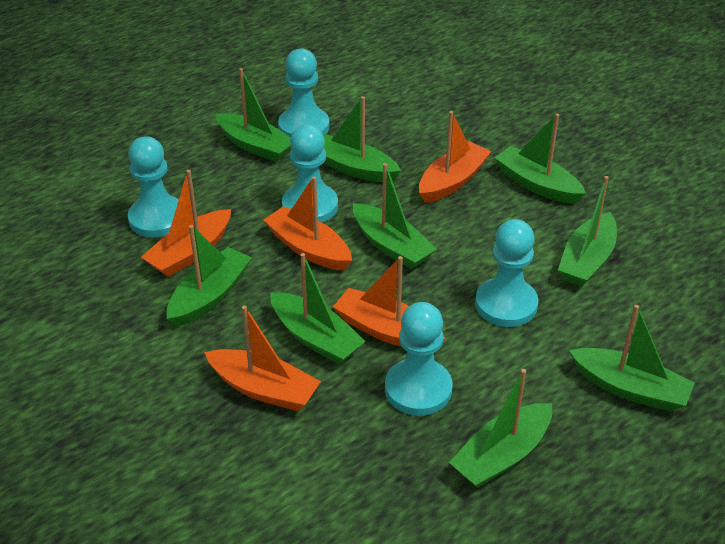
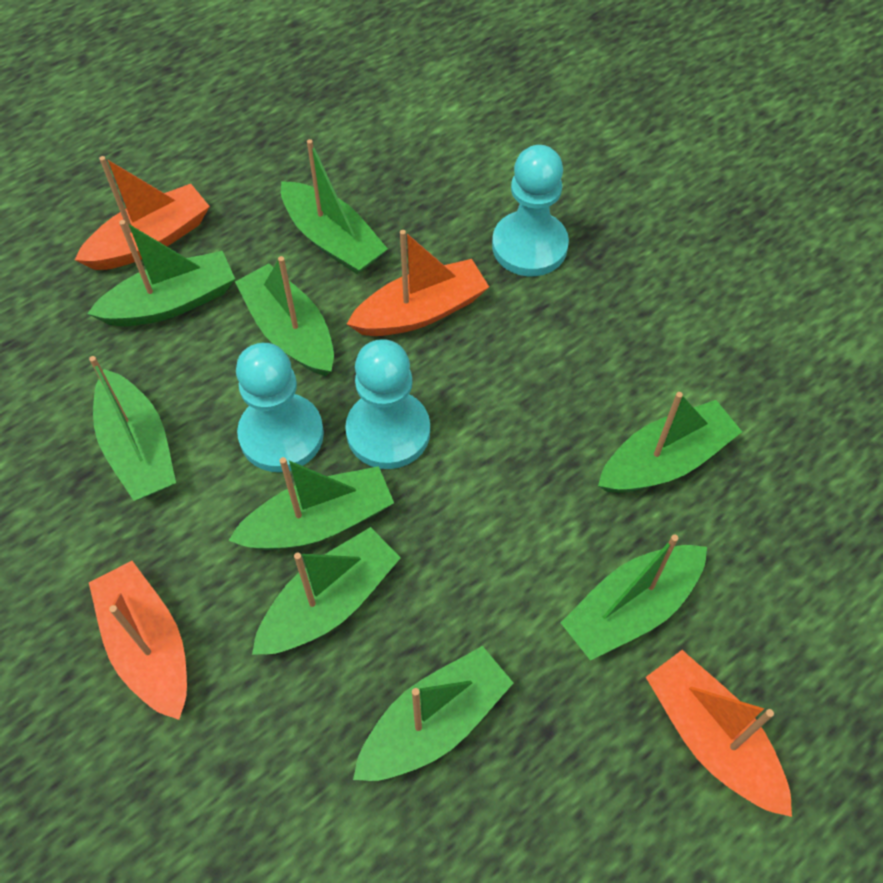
orange boat: [141,170,231,277] [204,306,321,411] [263,176,352,271] [333,256,445,347] [419,111,492,203] = 5 -> [75,156,210,270] [89,561,187,720] [347,230,489,336] [646,650,792,817] = 4
turquoise pawn: [128,136,179,238] [278,49,329,137] [282,125,338,222] [385,302,453,416] [475,219,538,327] = 5 -> [236,343,324,472] [345,339,430,469] [492,145,569,276] = 3

